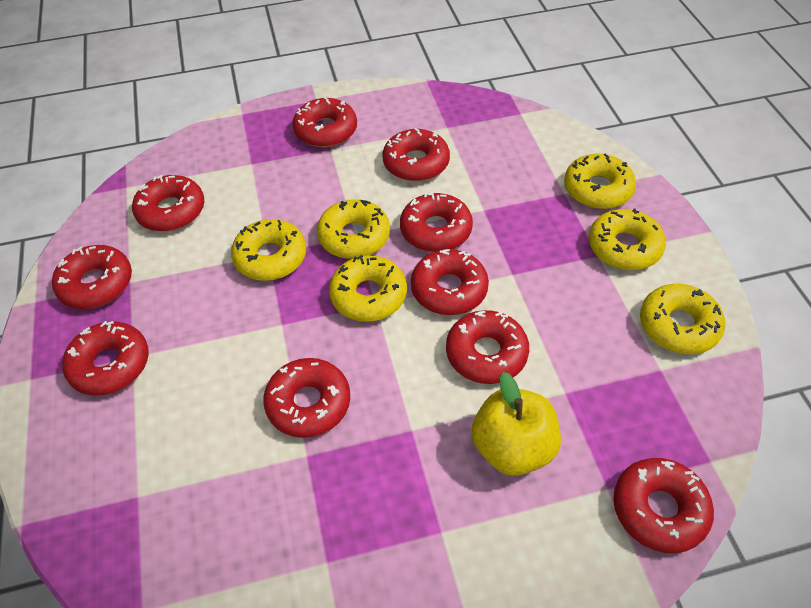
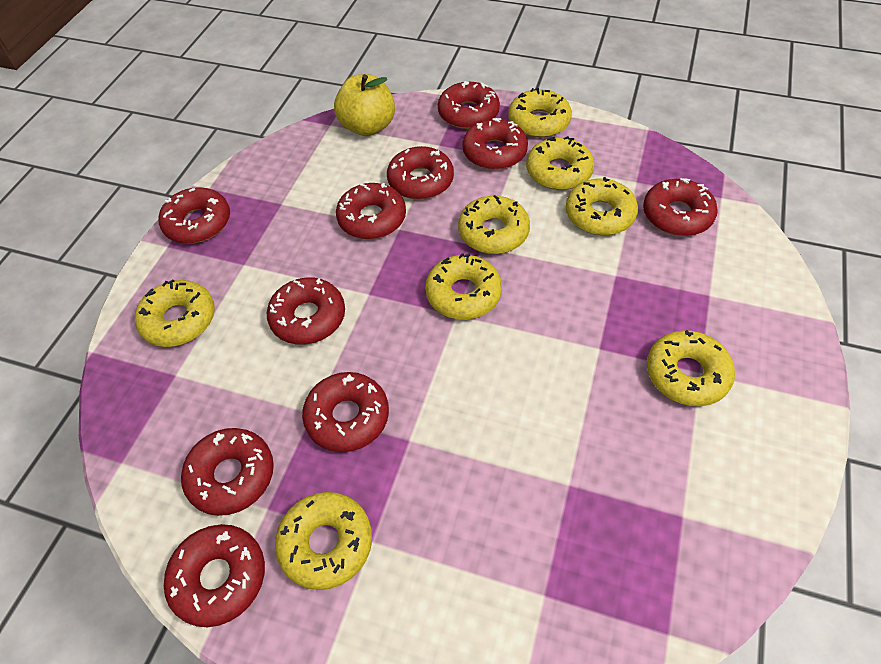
yellow donut: [231,219,306,281] [317,199,390,259] [329,255,407,322] [564,153,636,209] [589,209,666,270] [640,284,725,354] = 6 -> [135,280,215,347] [275,492,372,590] [425,253,502,320] [458,195,530,254] [508,88,572,138] [526,136,594,190] [566,177,638,235] [647,330,735,406] = 8

